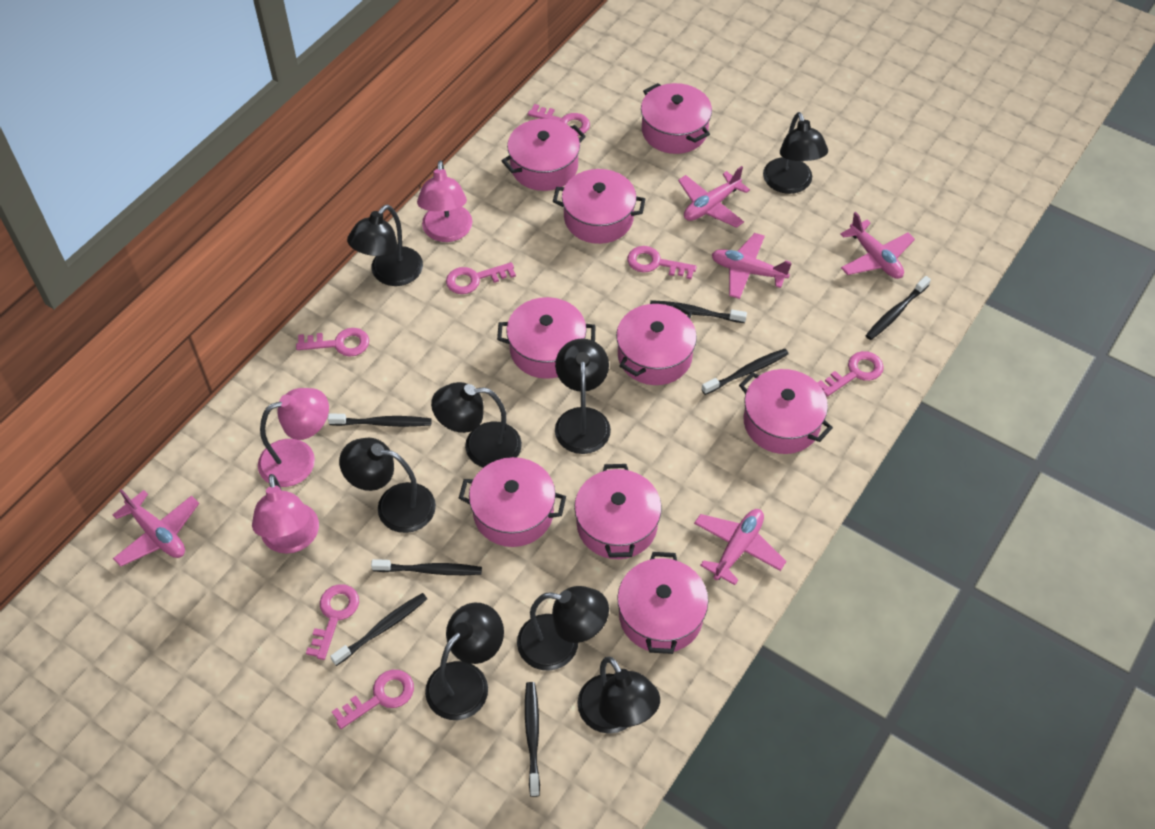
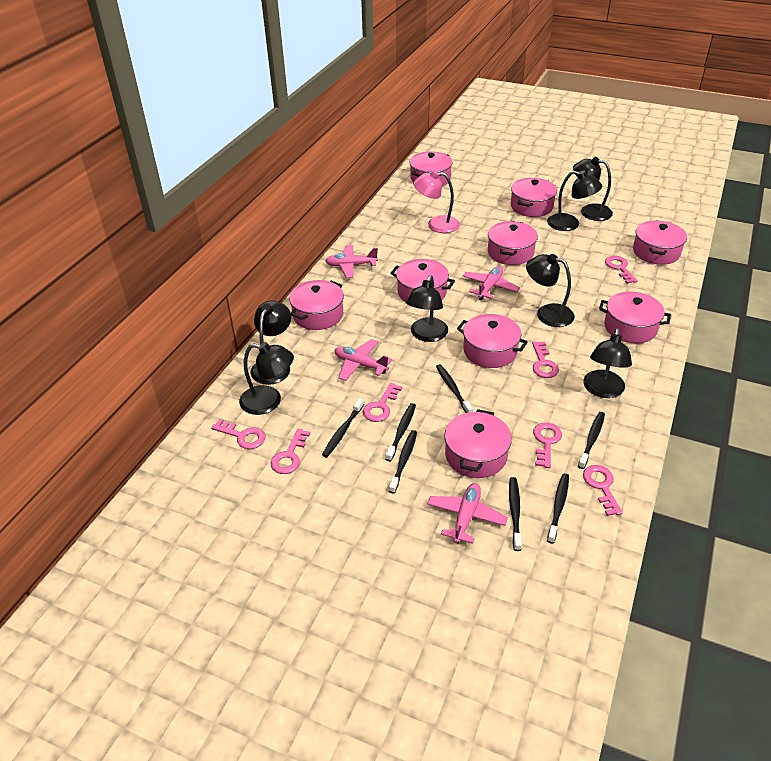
black lamp: [339,438,436,533] [347,205,423,286] [425,603,504,720] [431,382,522,468] [517,586,609,671] [555,338,611,454] [577,657,660,734] [763,112,828,194] = 8 -> [239,342,294,415] [251,301,291,385] [406,275,448,342] [526,254,575,327] [547,171,602,231] [573,157,613,221] [583,328,632,398] = 7
pink lamp: [252,474,319,554] [258,388,329,487] [417,160,473,242] = 3 -> [413,170,460,233] = 1
pink plane: [113,489,199,567] [678,166,750,228] [694,509,786,585] [712,233,792,299] [840,212,915,279] = 5 -> [325,245,378,278] [334,339,392,381] [427,483,508,544] [463,266,520,300] = 4

